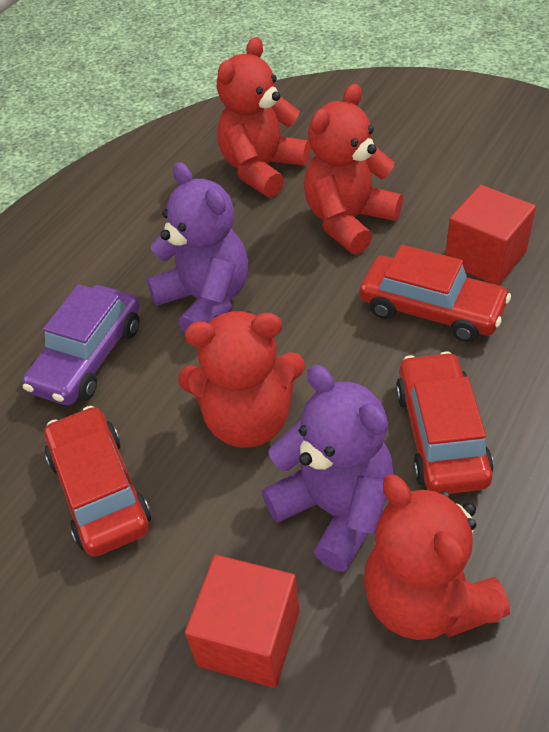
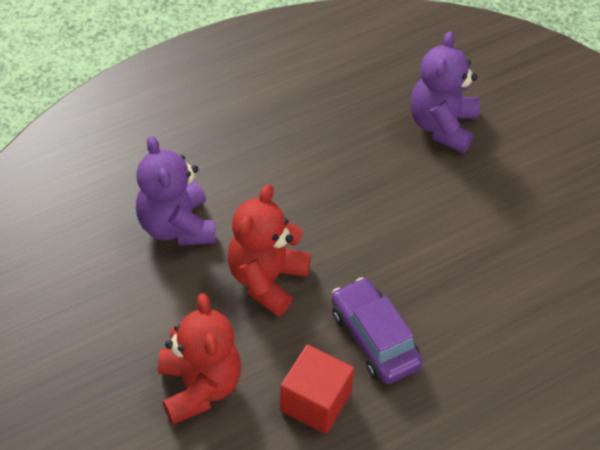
red car: [44,406,151,557] [360,245,511,342] [396,352,494,494] = 3 -> none = 0
red cube: [185,555,299,688] [445,185,536,285] = 2 -> [280,344,354,434] = 1
red teddy bear: [178,311,305,448] [217,37,310,197] [304,84,403,254] [364,475,510,640] = 4 -> [158,293,241,425] [227,184,311,316] = 2

